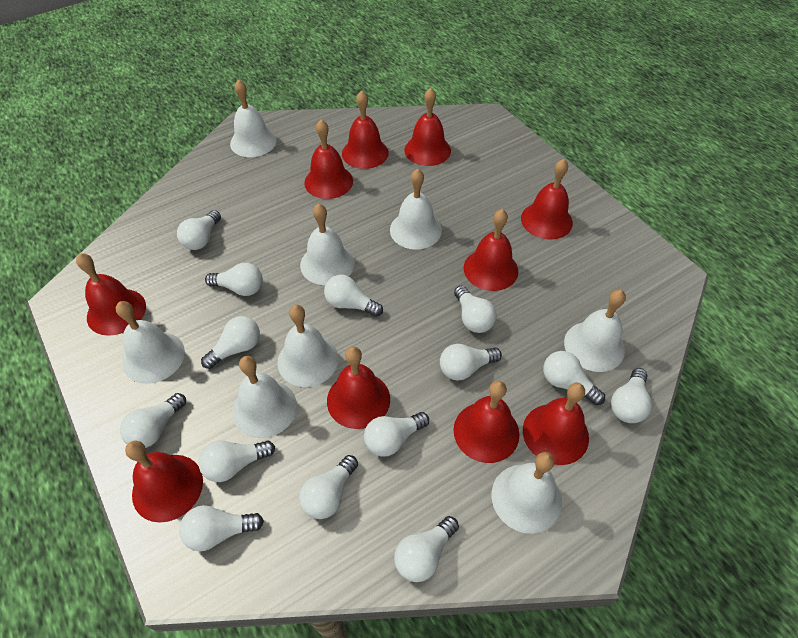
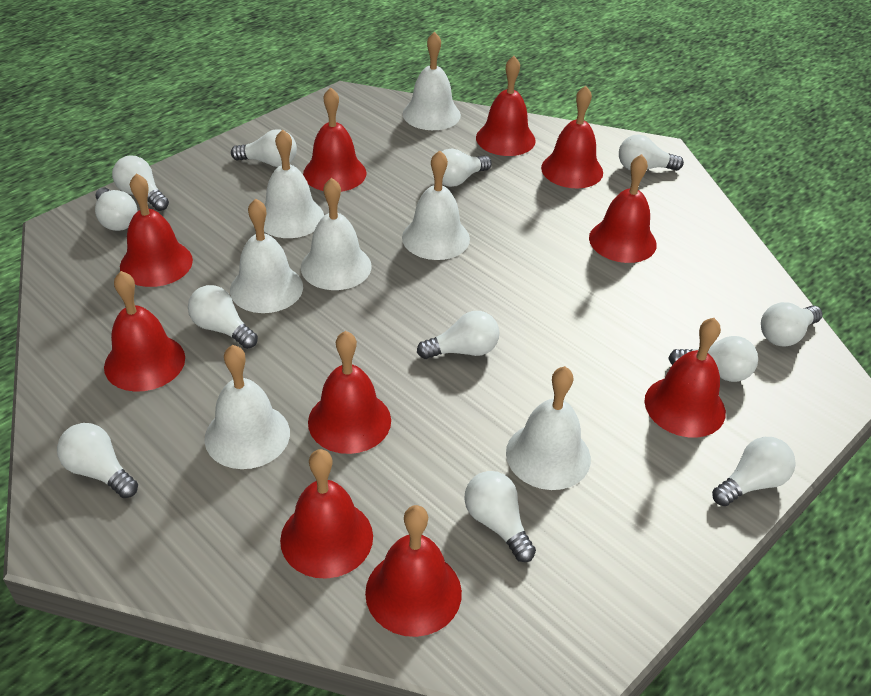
white bell: [116,301,185,384] [230,79,276,157] [232,356,297,438] [277,305,338,387] [300,204,355,285] [390,169,442,250] [492,452,562,534] [564,290,626,372] = 8 -> [204,345,290,469] [230,199,303,313] [264,129,324,238] [301,178,372,290] [402,150,470,260] [403,32,461,130] [506,366,591,490] = 7
white light bulb: [120,393,186,448] [177,210,221,250] [179,505,264,551] [198,440,275,482] [201,316,260,369] [205,263,263,296] [299,455,358,519] [324,275,383,317] [364,412,429,457] [394,516,459,582] [440,344,502,381] [454,286,497,333] [543,351,605,405] [611,368,652,423] = 14 -> [57,423,138,498] [95,187,137,231] [112,155,169,211] [188,285,258,349] [231,129,297,167] [417,311,499,359] [442,149,492,187] [464,471,536,562] [619,135,684,171] [668,336,758,382] [712,437,796,506] [761,302,823,347] = 12

